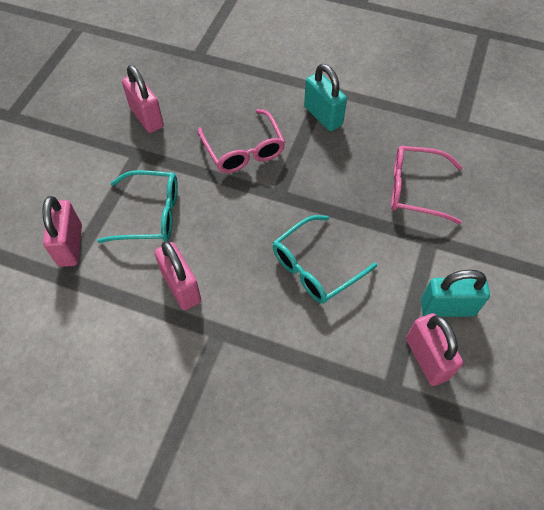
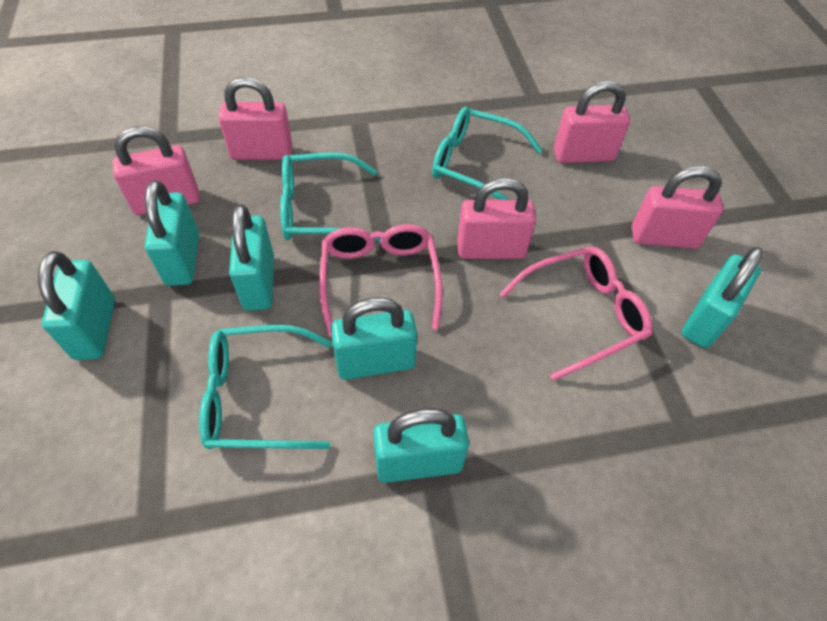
pink padlock: [42,196,82,267] [122,65,164,133] [154,241,201,310] [406,313,463,386] = 4 -> [112,126,200,215] [218,77,293,160] [457,178,536,259] [554,81,630,163] [632,166,723,249] = 5
turquoise glasses: [97,170,178,243] [273,215,377,304] = 2 -> [199,325,332,450] [280,152,381,242] [432,107,543,200] = 3
turquoise padlock: [304,64,347,131] [421,270,490,317] = 2 -> [38,251,115,360] [145,180,199,286] [229,204,274,311] [331,297,417,380] [373,409,469,483] [681,247,763,348] = 6

